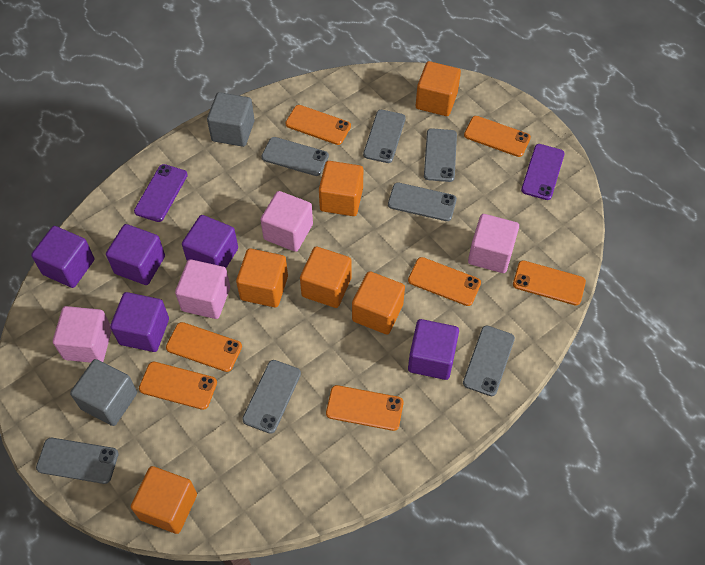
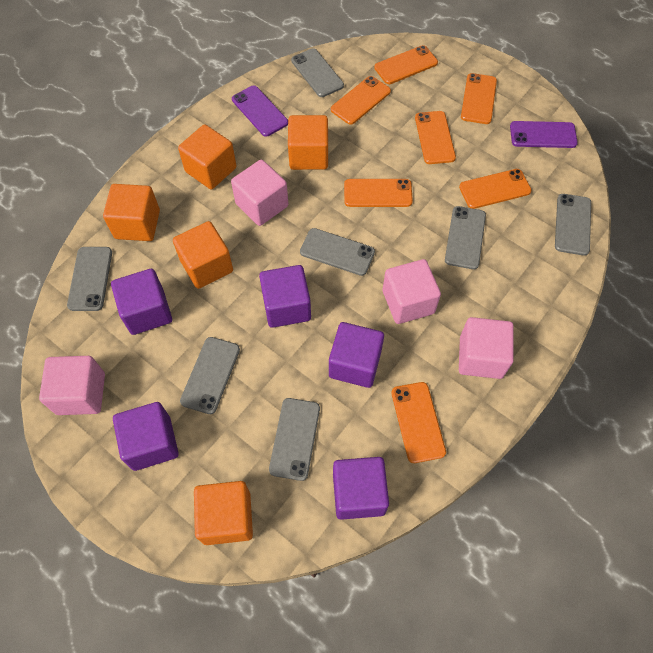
grey cube: [70,359,137,426] [207,92,254,147] = 2 -> none = 0
orange cube: [131,466,197,534] [236,248,288,307] [300,247,352,308] [319,161,363,216] [352,271,405,334] [416,61,461,116] = 6 -> [103,184,160,241] [173,221,233,289] [178,125,237,189] [194,481,253,545] [288,115,328,170] = 5

